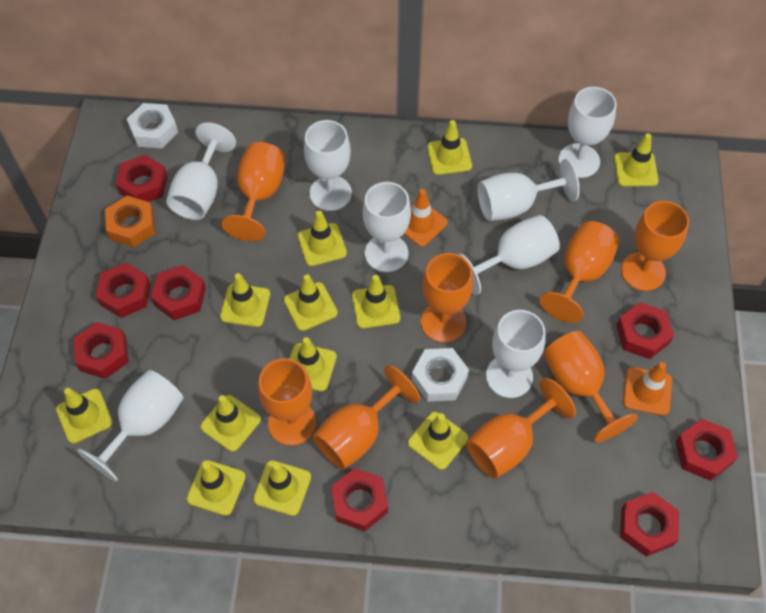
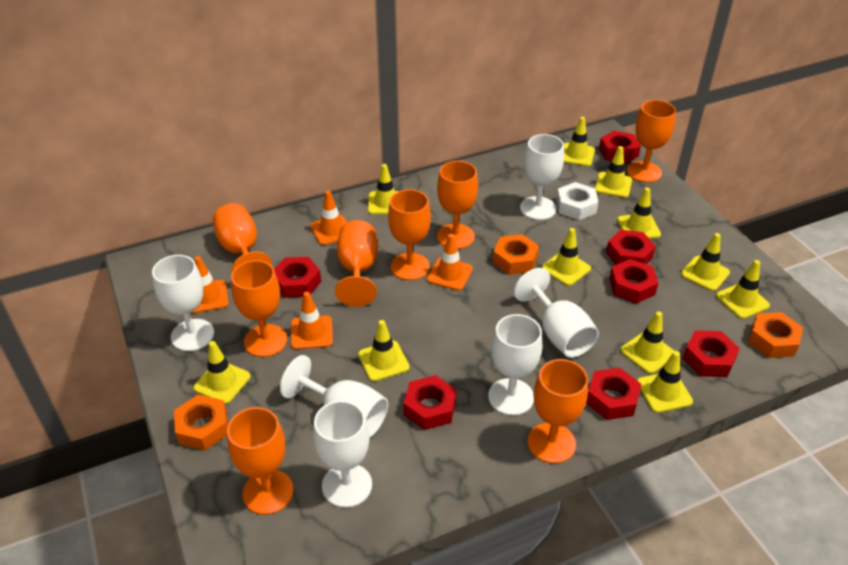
orange nut: [105,195,155,248] = 1 -> [174,395,228,450] [493,234,539,275] [748,312,803,358] = 3
orange traffic cone: [404,189,448,247] [623,362,672,416] = 2 -> [190,256,229,313] [291,292,333,349] [310,191,347,245] [427,234,473,291] = 4
red nut: [73,322,129,379] [96,263,151,318] [116,155,168,202] [151,265,206,320] [331,468,388,532] [616,302,674,359] [620,492,679,557] [675,419,738,481] = 8 -> [274,257,321,298] [404,375,457,430] [586,368,641,420] [599,131,641,164] [606,230,656,265] [609,259,658,303] [683,330,740,377] = 7
white goblet: [77,370,183,482] [166,122,236,220] [304,120,352,211] [363,182,411,272] [457,215,560,295] [477,159,580,221] [486,310,545,398] [558,87,617,178] = 8 -> [152,255,214,351] [280,355,388,438] [313,400,372,508] [488,314,542,415] [514,268,599,358] [520,134,564,220] = 6
white nut: [127,103,178,148] [412,348,469,402] = 2 -> [556,182,598,220] = 1
yellow traffic cone: [56,388,113,443] [187,460,246,516] [200,395,261,452] [220,273,270,327] [253,460,311,516] [284,274,338,331] [289,337,337,391] [298,211,347,266] [352,275,400,329] [408,412,468,470] [427,120,472,175] [614,133,659,186] = 12 -> [193,341,251,404] [358,320,409,381] [368,164,398,215] [542,228,591,286] [564,117,595,166] [595,146,632,198] [617,188,661,239] [621,312,674,374] [637,351,693,413] [681,233,730,291] [716,260,770,319] = 11

